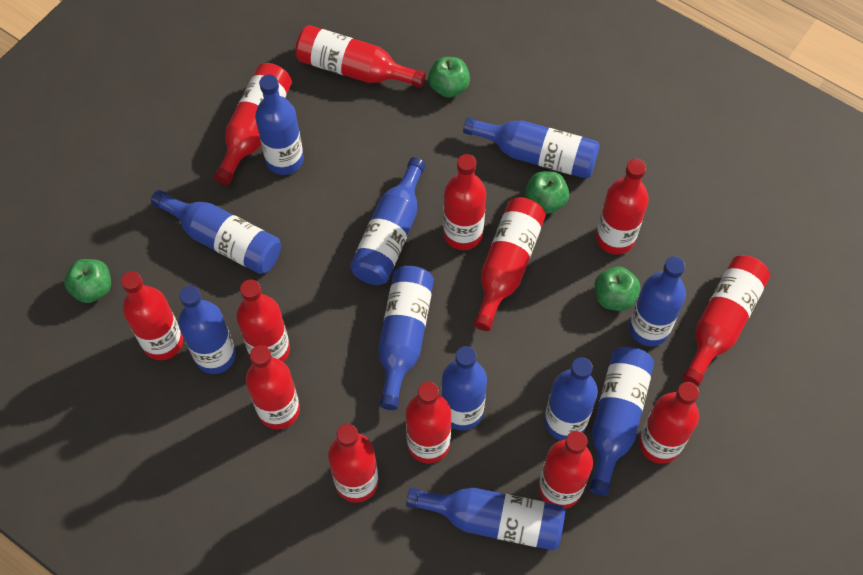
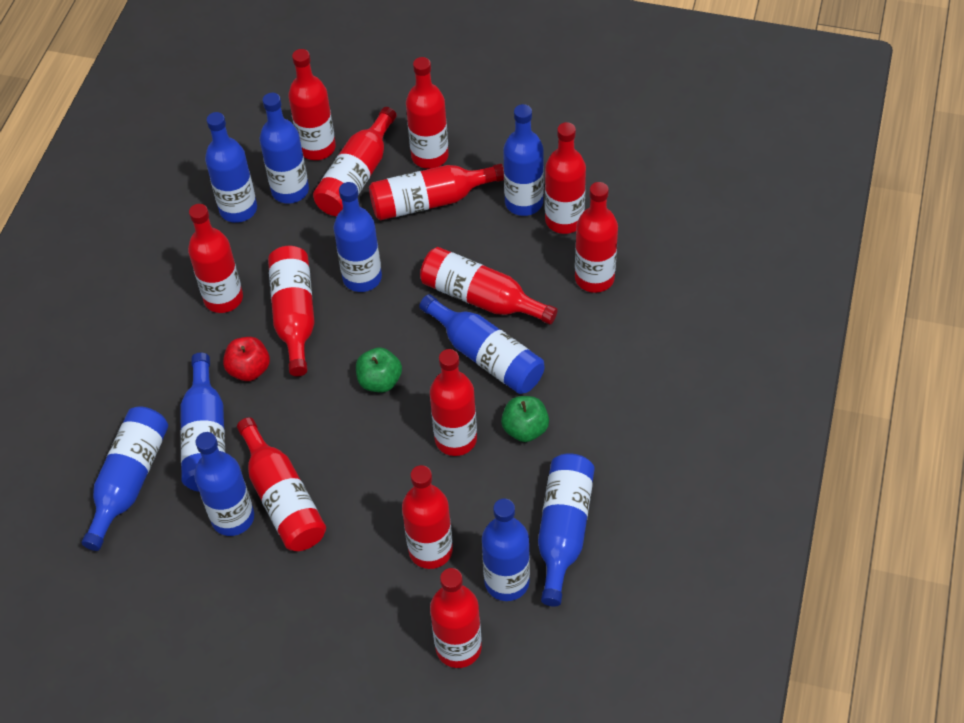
blue bottle: [151,190,281,274] [178,286,236,374] [255,75,304,175] [350,157,426,285] [378,266,434,410] [406,488,565,551] [441,346,487,430] [463,117,600,179] [545,357,598,440] [589,347,654,496] [629,256,686,346] = 11 -> [82,406,168,551] [180,353,225,491] [194,432,254,536] [205,112,257,223] [260,93,309,204] [334,182,382,292] [419,294,544,394] [482,498,530,601] [503,104,544,216] [538,453,595,607] = 10
green apple: [64,259,111,303] [428,57,470,98] [525,171,569,214] [594,266,640,311] = 4 -> [356,347,402,392] [501,396,549,442] = 2
red apple: none = 0 -> [223,337,270,381] = 1

